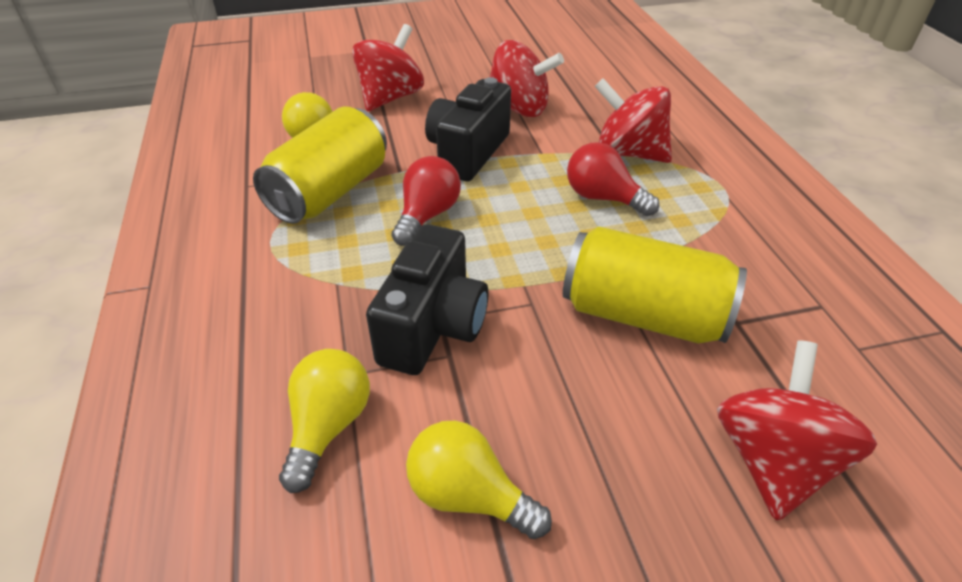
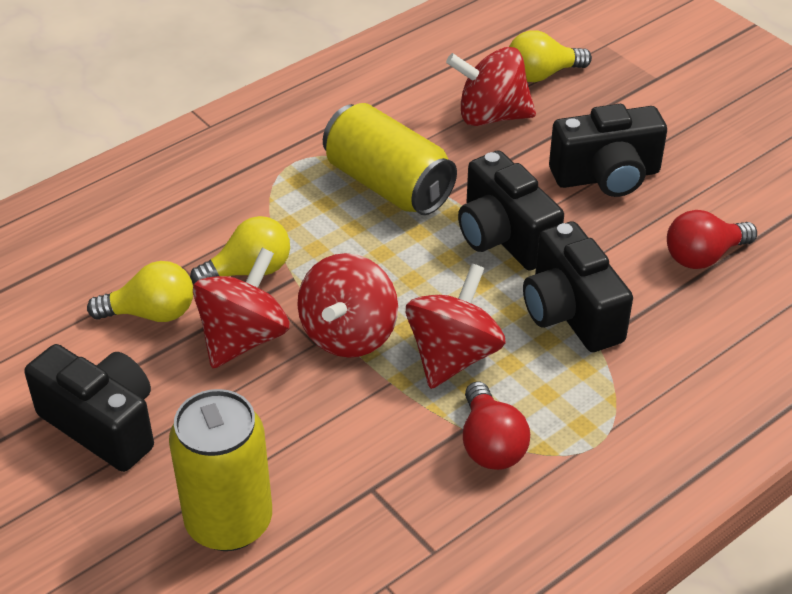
black camera: [366,224,489,375] [425,77,511,181] = 2 -> [24,344,154,472] [458,150,564,271] [523,221,633,352] [549,104,667,197] = 4

